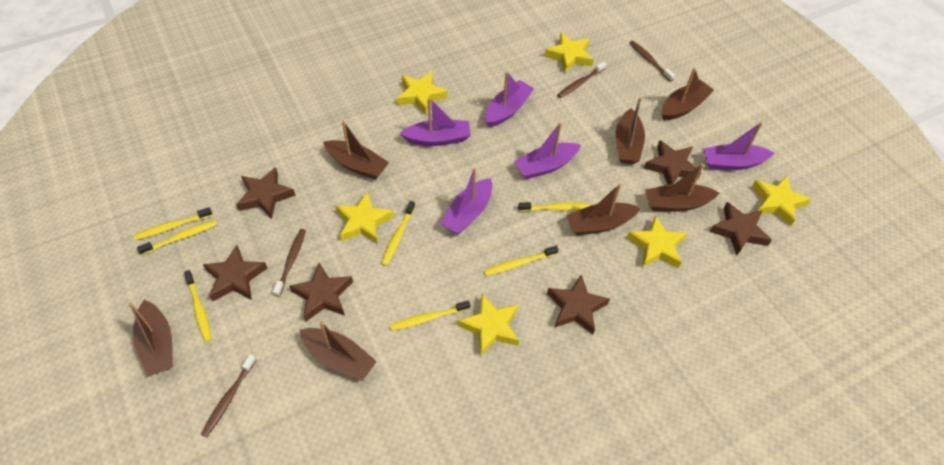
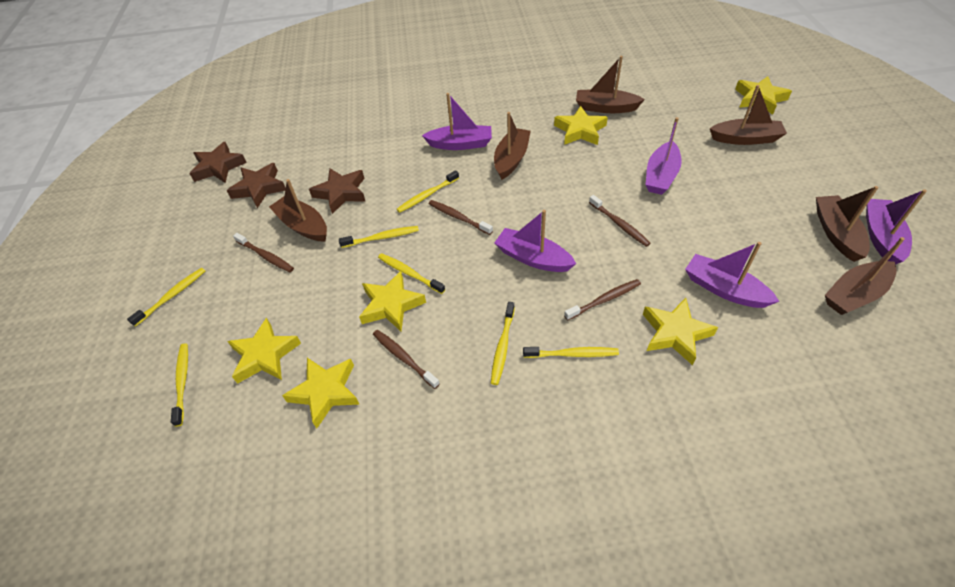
brown boat: [128,300,173,376] [300,321,377,381] [323,120,389,179] [566,183,640,235] [616,97,645,164] [645,163,719,212] [662,68,714,120] = 7 -> [269,179,327,241] [494,112,531,180] [576,56,645,113] [710,85,787,145] [816,186,879,262] [825,237,905,315] = 6
brown star: [203,245,267,301] [236,167,296,219] [289,263,353,322] [547,275,610,334] [644,140,701,185] [710,202,772,255] = 6 -> [190,142,247,183] [227,163,286,208] [309,168,366,214] = 3
brown toothbrush: [201,354,256,437] [273,229,306,297] [557,62,606,98] [629,40,675,81] = 4 -> [233,233,294,272] [373,330,440,389] [429,200,493,235] [564,279,641,321] [589,195,651,247] = 5

